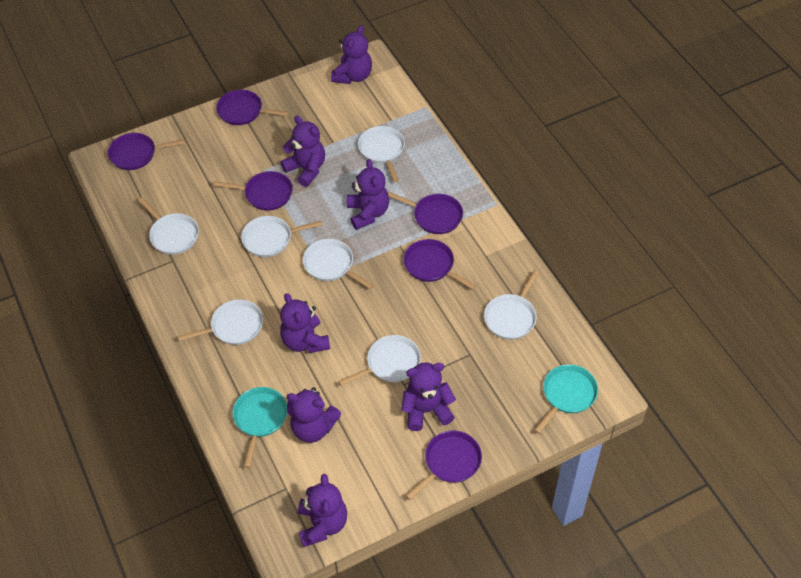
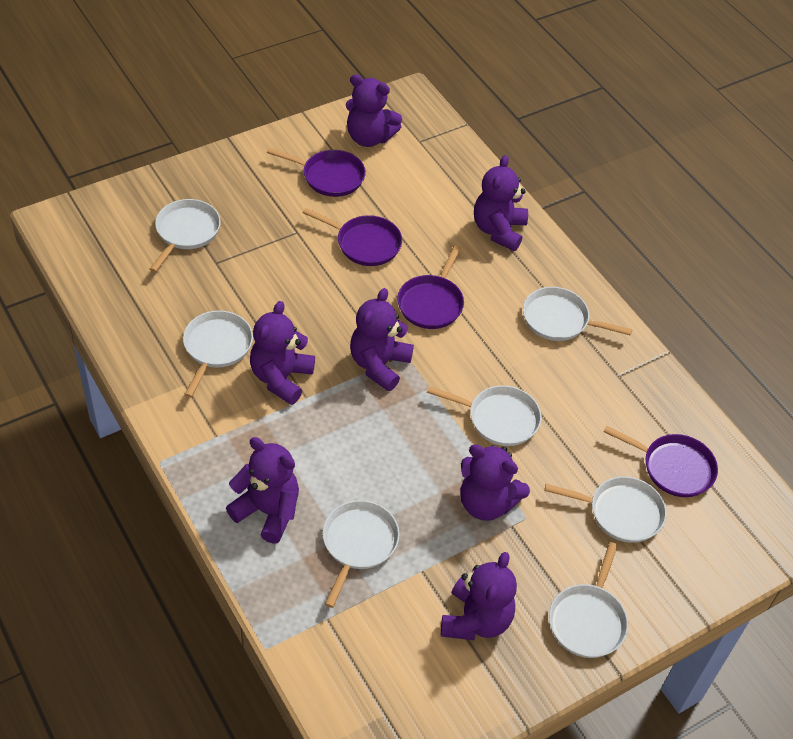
purple pan: [108,133,185,170] [213,171,293,211] [216,90,289,125] [388,191,463,234] [403,239,476,290] [406,431,482,500] = 6 -> [267,148,366,197] [303,208,402,266] [397,245,464,329] [603,426,718,497] = 4
turquoise pan: [232,387,287,468] [534,364,598,434] = 2 -> none = 0

